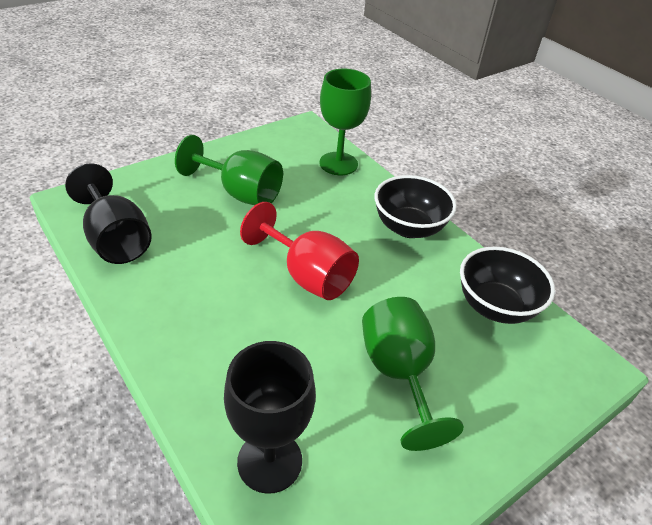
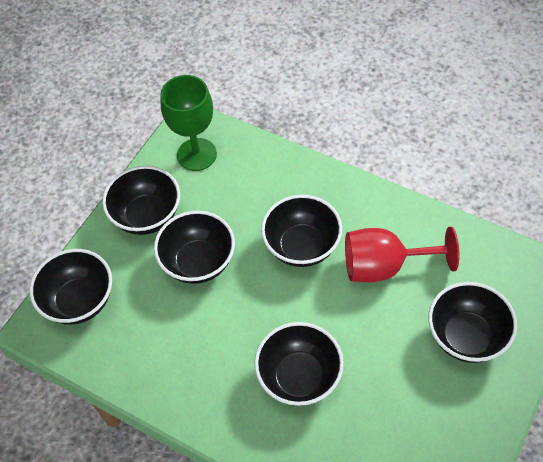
black bowl: [374,175,457,238] [460,247,555,324] = 2 -> [29,249,112,325] [102,166,180,235] [154,211,235,284] [254,322,344,406] [261,195,342,267] [428,282,517,363] = 6
black goblet: [65,163,152,264] [224,341,316,494] = 2 -> none = 0
green goblet: [175,135,283,205] [319,69,371,175] [362,297,464,451] = 3 -> [160,75,217,171] = 1

